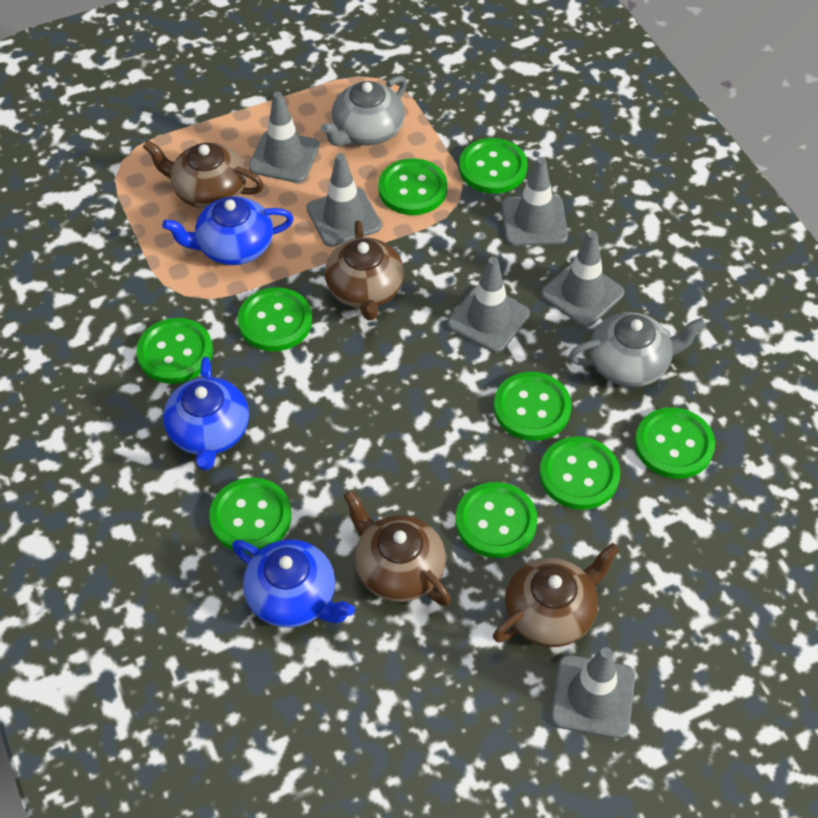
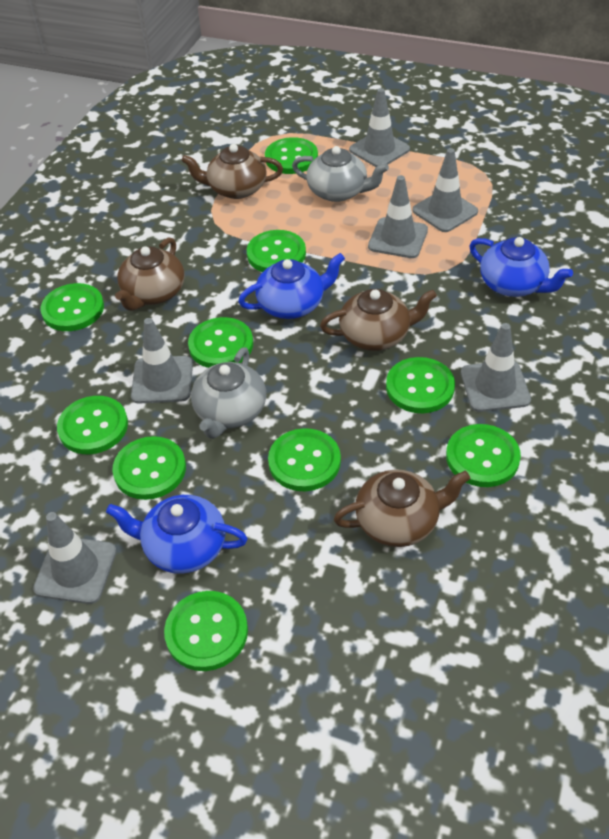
green button: [136,318,213,384] [209,478,291,553] [238,287,312,351] [378,158,447,215] [456,482,538,558] [459,138,527,194] [494,372,572,441] [540,436,620,510] [635,407,715,479] = 9 -> [40,283,104,331] [57,396,128,454] [112,436,186,500] [164,591,248,671] [188,317,253,368] [247,230,306,272] [265,137,318,174] [268,428,341,491] [386,357,455,413] [446,424,521,487] = 10

